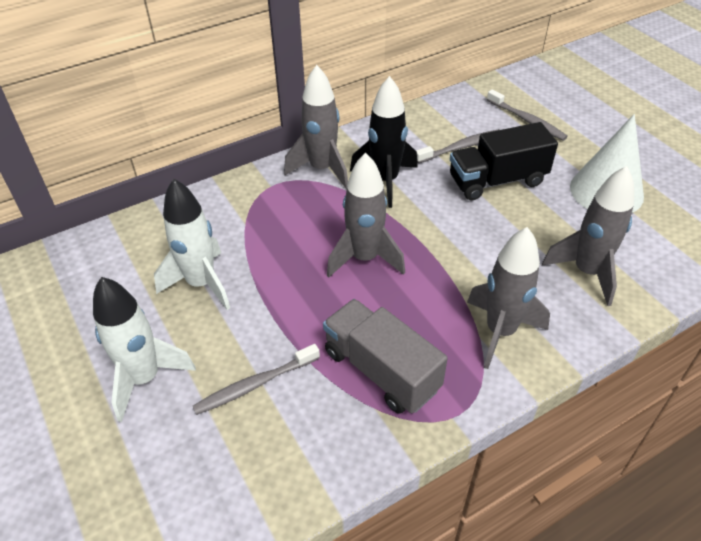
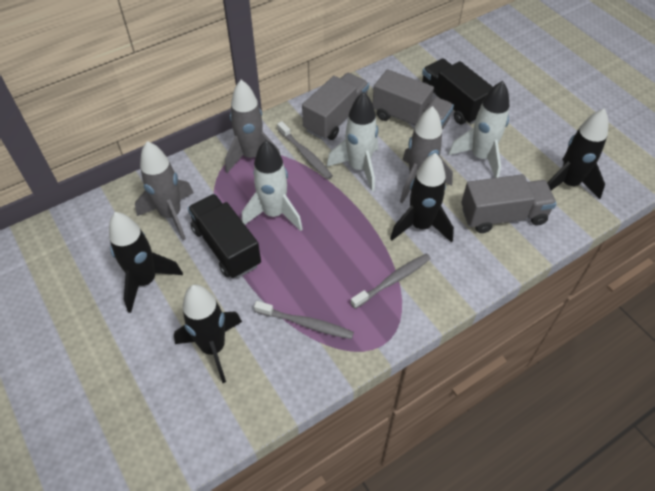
black rocket: [350,76,418,208] = 1 -> [109,212,183,313] [174,284,242,383] [390,153,454,243] [547,108,609,199] = 4
black truck: [450,122,558,200] = 1 -> [188,194,261,278] [422,58,493,124] = 2
grey rocket: [284,65,348,189] [327,153,405,278] [467,227,550,369] [542,166,634,306] = 4 -> [135,141,193,240] [225,80,281,173] [400,106,453,203] = 3
grey truck: [323,299,448,414] = 1 -> [302,73,369,140] [373,69,454,130] [461,174,557,233] = 3
white cone: [570,114,644,213] = 1 -> none = 0
white rocket: [93,277,196,422] [154,179,230,310] = 2 -> [242,140,303,231] [327,92,378,192] [448,81,509,178] = 3

